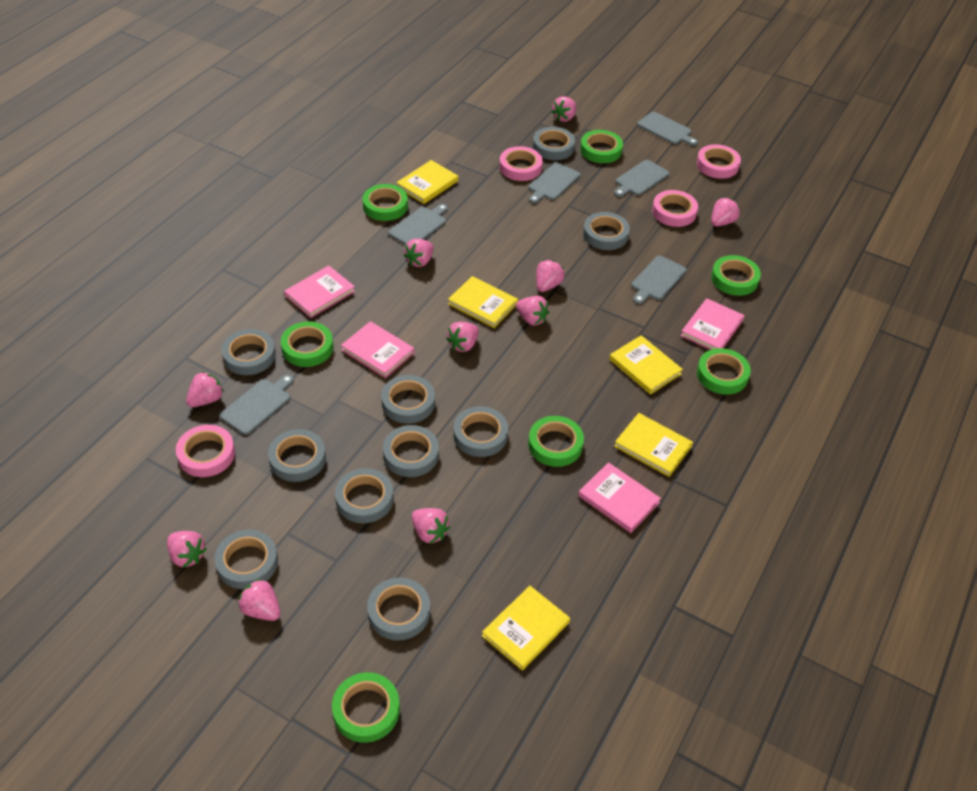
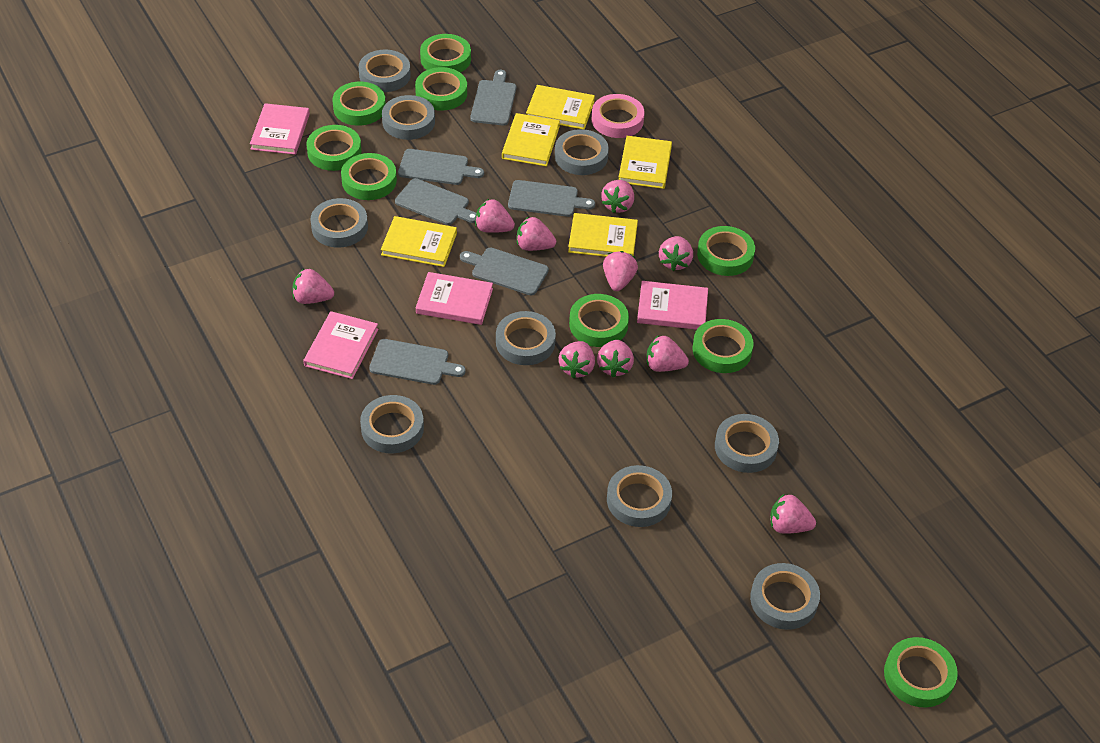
green tape: [281,321,334,367] [332,672,400,743] [363,184,408,221] [528,416,584,467] [580,130,623,163] [697,348,751,395] [711,255,761,296] = 7 -> [307,125,362,171] [332,82,386,126] [341,153,397,200] [415,67,467,111] [420,34,471,73] [569,294,629,347] [692,319,754,373] [697,226,755,276] [884,637,958,708] = 9
grey tape: [214,529,278,589] [221,329,276,375] [268,429,326,482] [335,468,394,523] [367,577,430,641] [381,375,435,424] [383,425,439,477] [453,406,508,457] [533,127,575,160] [583,212,630,250] = 10 -> [310,198,368,248] [359,50,411,92] [360,395,424,453] [382,95,435,140] [496,311,556,365] [555,129,609,175] [607,465,672,527] [715,414,779,473] [750,563,820,630] = 9
pink tape: [176,425,235,477] [499,146,543,181] [652,190,698,227] [696,144,741,179] = 4 -> [592,94,645,138] = 1

